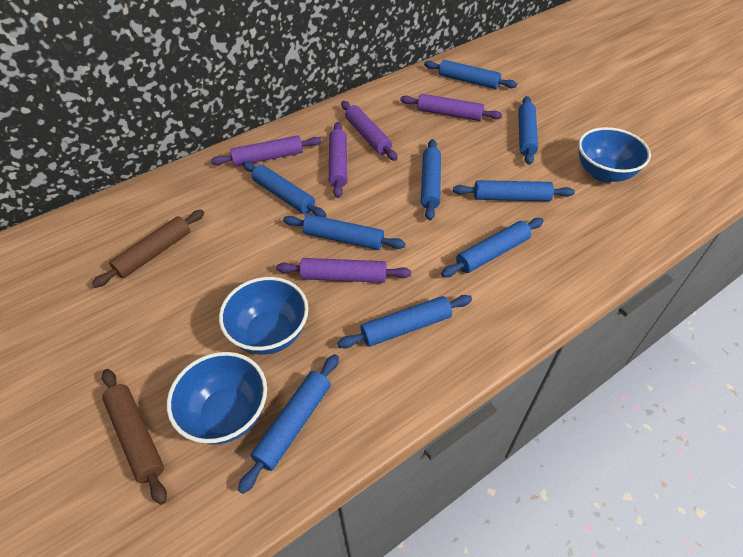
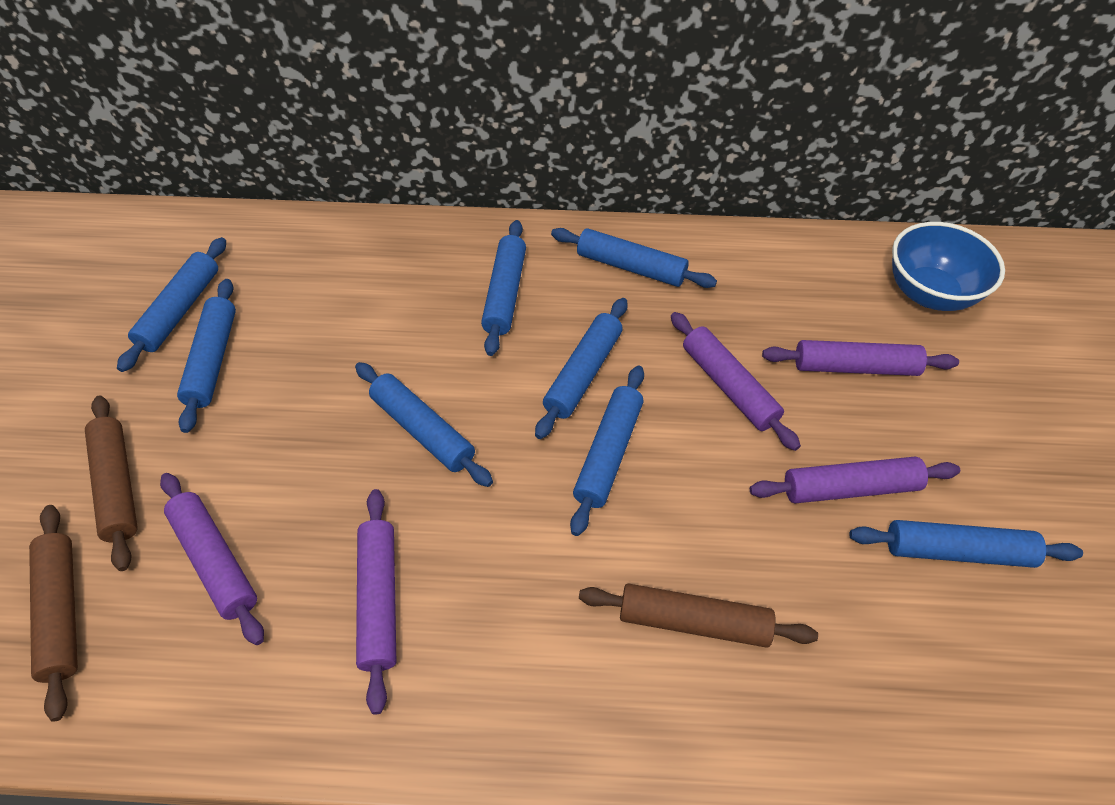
blue bowl: [167,352,267,445] [219,277,308,355] [578,127,651,182] = 3 -> [892,222,1005,311] = 1
blue rolling pin: [238,354,339,494] [243,161,326,218] [283,214,406,250] [337,295,472,349] [421,139,441,220] [424,60,517,89] [441,218,544,277] [453,180,575,201] [518,96,538,165] = 9 -> [117,237,226,372] [177,279,236,433] [355,362,493,487] [481,220,526,356] [535,298,628,439] [551,228,717,288] [570,365,644,536] [849,520,1083,568] = 8
brown rolling pin: [92,210,204,288] [102,369,167,505] = 2 -> [29,505,78,722] [85,396,137,571] [579,583,818,648] = 3

